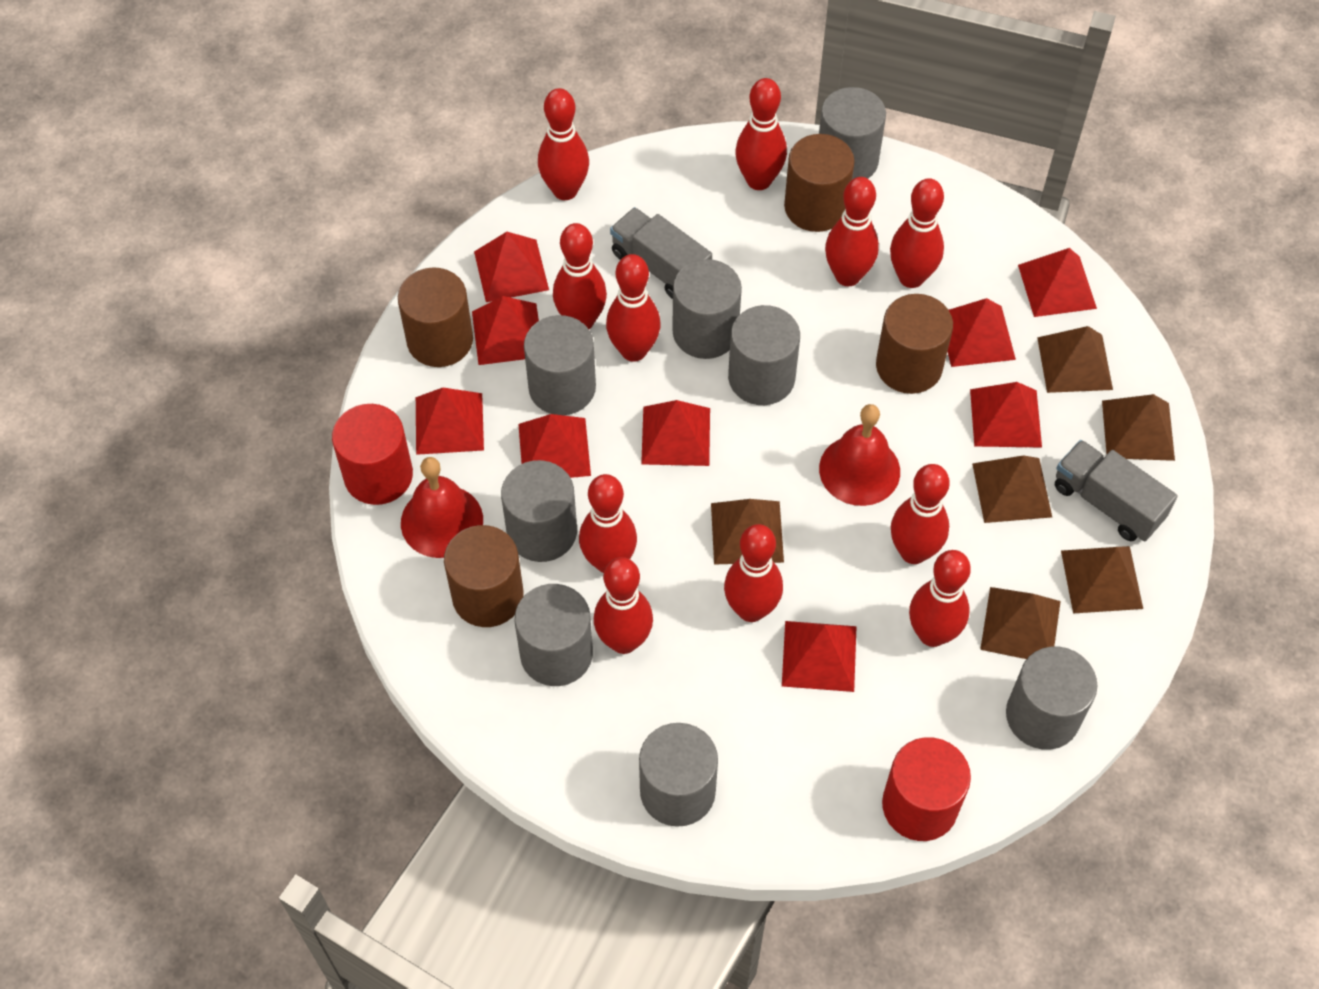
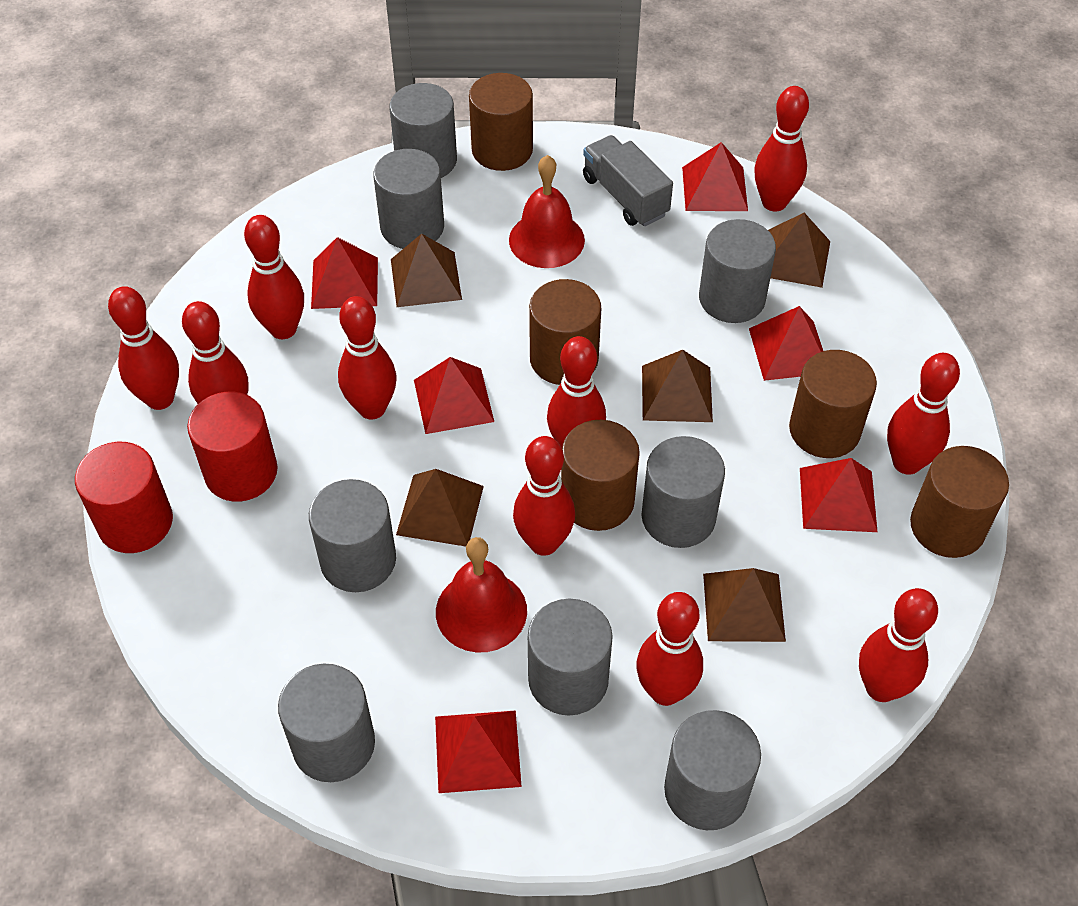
brown cylinder: [398,267,473,367] [444,525,524,627] [784,134,854,232] [876,294,953,394] = 4 -> [469,73,533,171] [529,279,601,385] [561,420,640,531] [789,350,877,458] [910,446,1009,558] = 5
brown pyramid: [711,499,784,565] [972,455,1052,523] [980,587,1061,659] [1037,326,1113,393] [1061,546,1143,614] [1102,394,1175,461] = 6 -> [391,234,462,307] [396,469,484,546] [642,350,713,422] [703,568,786,642] [768,213,830,288] = 5
grey truck: [610,207,712,299] [1055,440,1178,541] = 2 -> [583,135,673,226] = 1
red bowling pin: [538,88,589,200] [553,223,607,329] [579,474,637,573] [594,557,653,654] [606,254,660,362] [724,524,783,622] [735,78,787,190] [825,177,879,286] [890,178,944,288] [891,464,950,564] [909,550,971,647] = 11 -> [108,286,179,410] [182,301,248,404] [244,215,304,339] [338,296,396,419] [513,436,575,556] [547,336,606,448] [636,592,703,706] [754,86,809,212] [859,588,938,702] [887,353,960,475] = 10
red pyramid: [416,387,484,455] [472,296,539,365] [474,232,549,302] [518,414,591,478] [641,400,710,466] [782,621,857,692] [947,298,1016,367] [970,382,1042,447] [1018,248,1097,317] = 9 -> [311,237,378,309] [414,357,494,434] [435,711,522,793] [682,142,748,211] [749,306,823,381] [800,458,878,532] = 6

